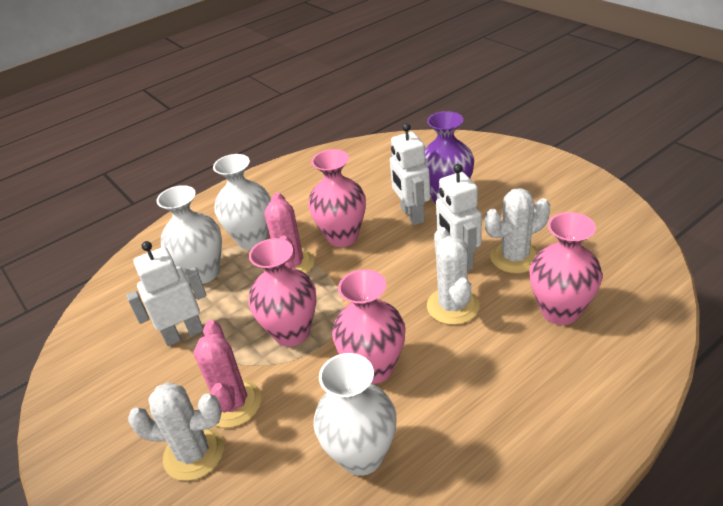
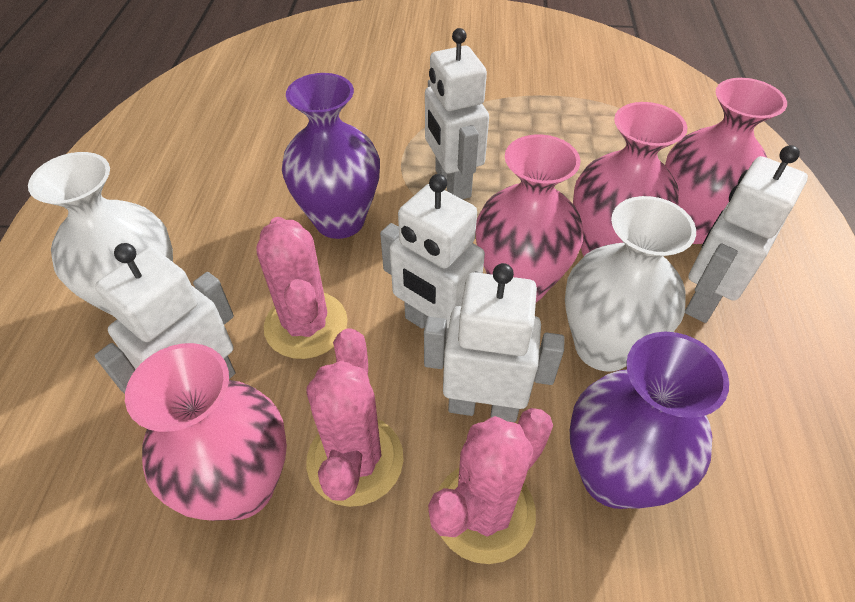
pink cactus: [194,320,261,428] [264,192,314,274] = 2 -> [256,217,348,359] [306,328,403,507] [428,408,553,564] = 3
purple vase: [424,111,474,203] = 1 -> [282,73,380,239] [570,332,729,509] = 2
white cactus: [128,382,224,481] [427,227,480,325] [485,188,550,274] = 3 -> none = 0
white robot: [126,241,206,346] [390,123,431,225] [436,164,482,270] = 3 -> [95,243,236,394] [380,174,485,340] [424,263,565,422] [425,28,489,199] [685,145,808,323] = 5
white vase: [156,185,222,284] [213,154,271,250] [313,353,396,476] = 3 -> [28,152,173,316] [565,196,696,372] = 2

